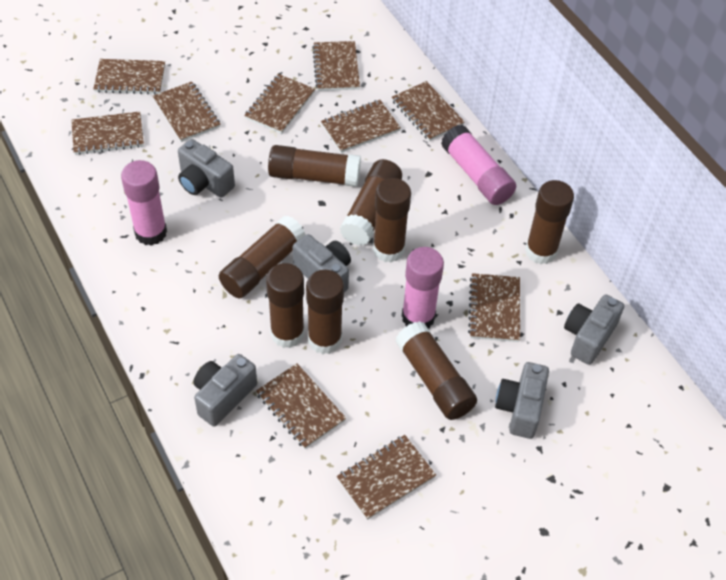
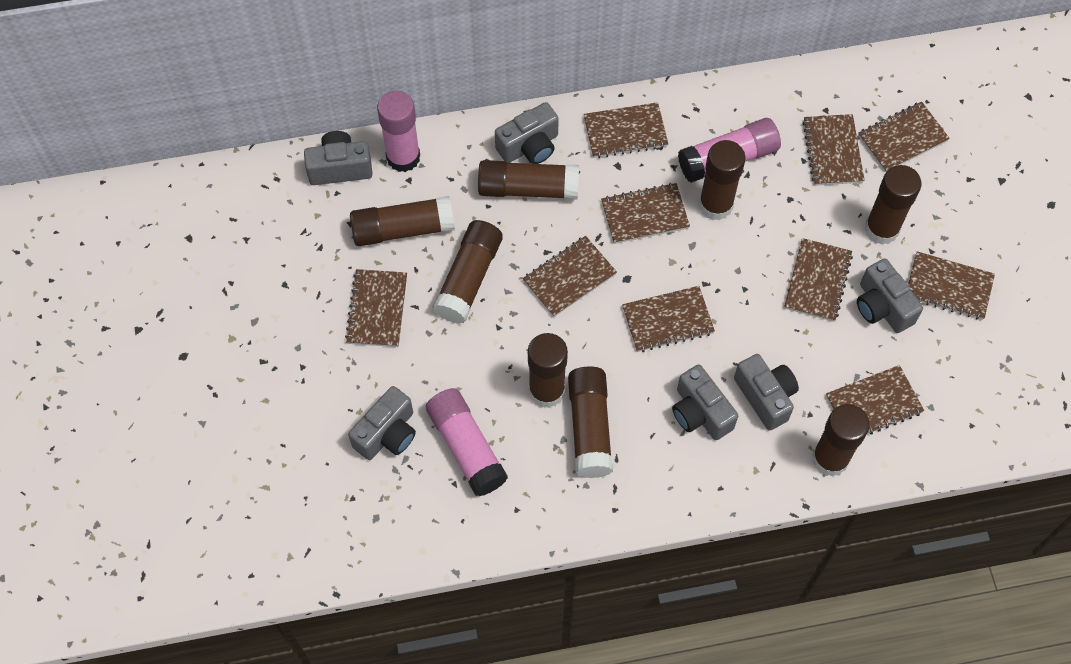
grey camera: [178,139,235,198] [193,354,257,427] [293,234,351,292] [495,362,549,439] [564,294,624,365] = 5 -> [304,131,373,185] [348,386,416,460] [495,102,559,164] [672,364,738,440] [734,354,799,431] [857,258,923,333] = 6

